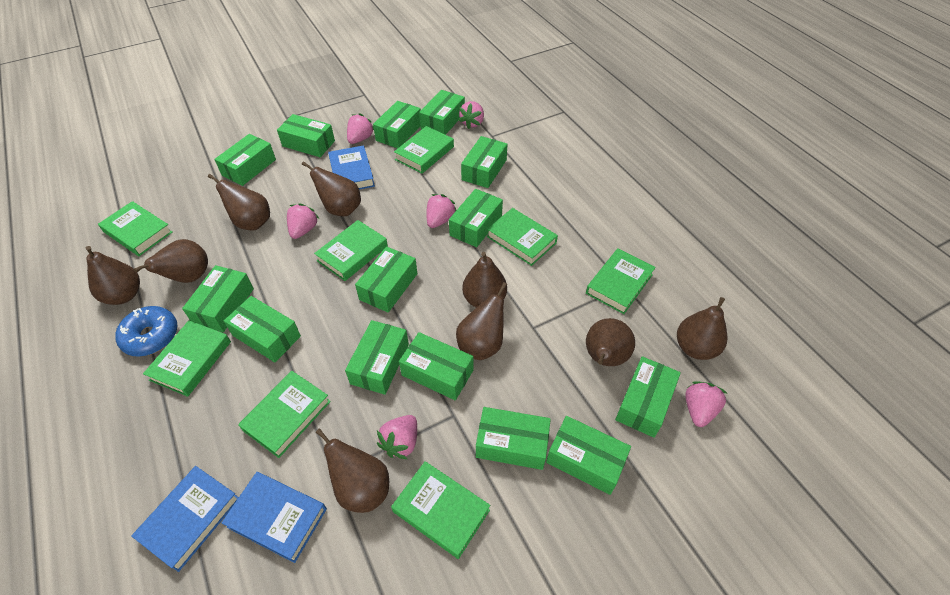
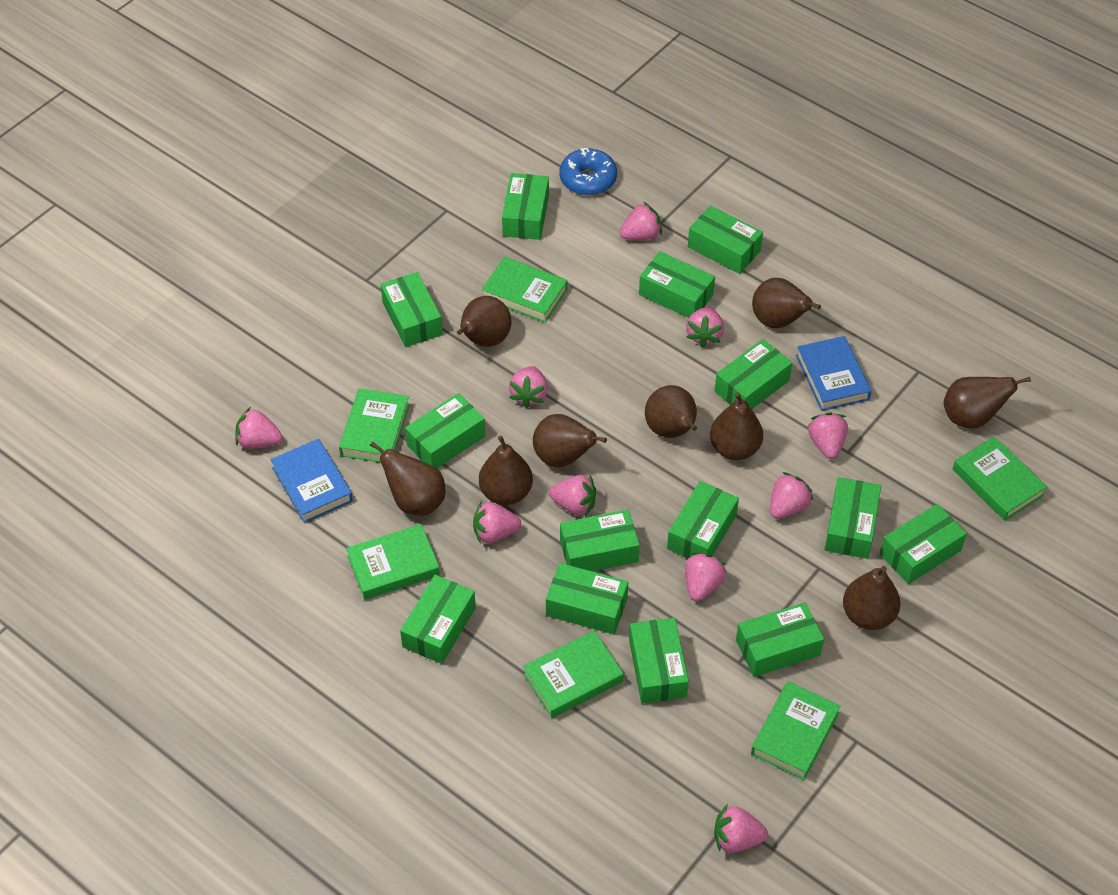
blue book: [132,466,239,572] [222,472,327,563] [328,145,375,190] = 3 -> [271,439,353,523] [796,336,872,411] = 2
green book: [98,201,172,256] [143,320,231,397] [238,371,331,458] [314,220,388,281] [391,461,490,559] [394,126,454,174] [487,208,558,266] [586,249,656,314] = 8 -> [339,388,410,463] [346,524,440,600] [482,257,568,323] [523,631,624,718] [751,681,841,780] [953,436,1047,521] = 6
pink strawberry: [287,203,319,239] [347,113,374,144] [377,415,417,459] [426,194,456,228] [458,101,484,129] [685,381,728,427] = 6 -> [235,408,282,449] [473,501,521,544] [509,366,548,408] [549,475,596,516] [619,202,662,240] [685,552,726,601] [686,307,724,348] [714,804,768,853] [770,472,813,519] [808,413,848,459] = 10

